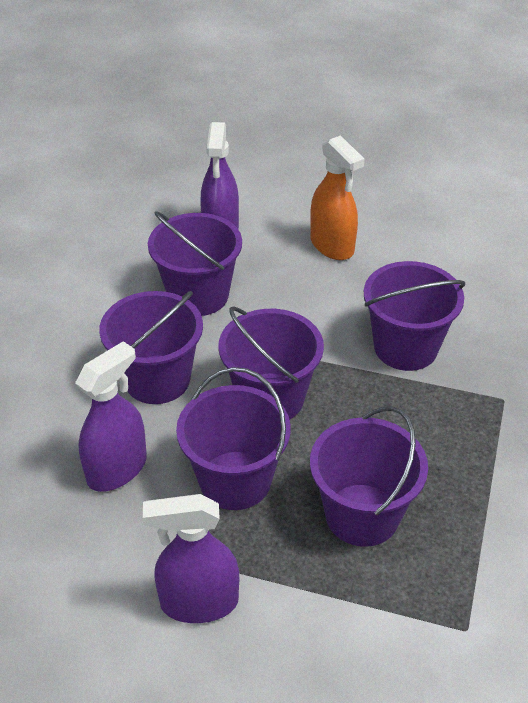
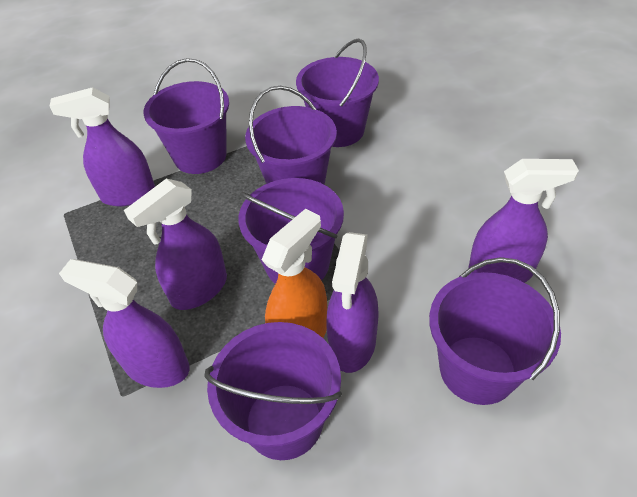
purple spray bottle: [75,341,147,492] [143,494,239,623] [200,122,239,229] = 3 -> [49,87,155,206] [59,259,190,388] [124,179,227,310] [327,232,379,373] [468,159,579,283] = 5

